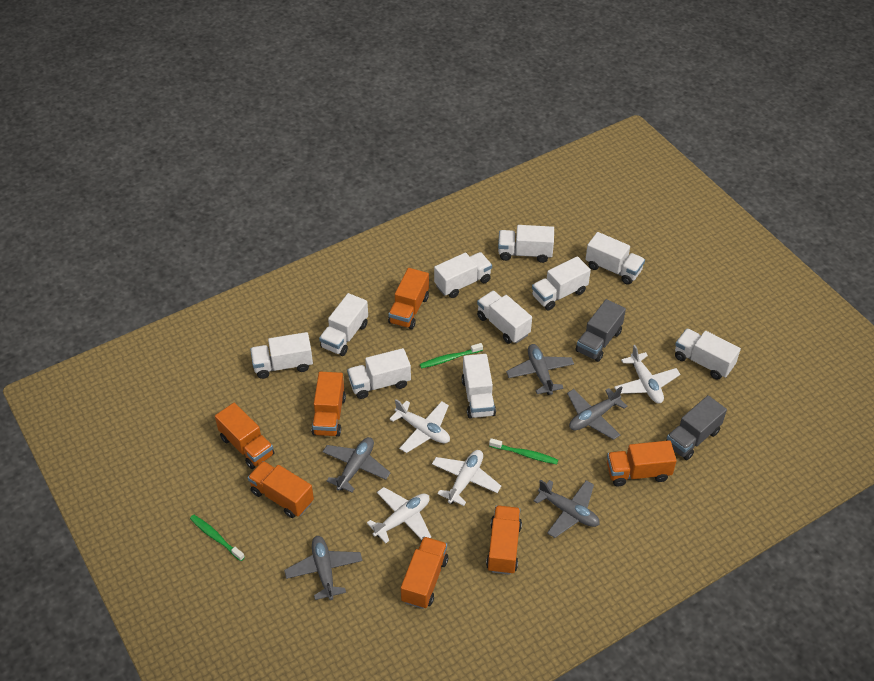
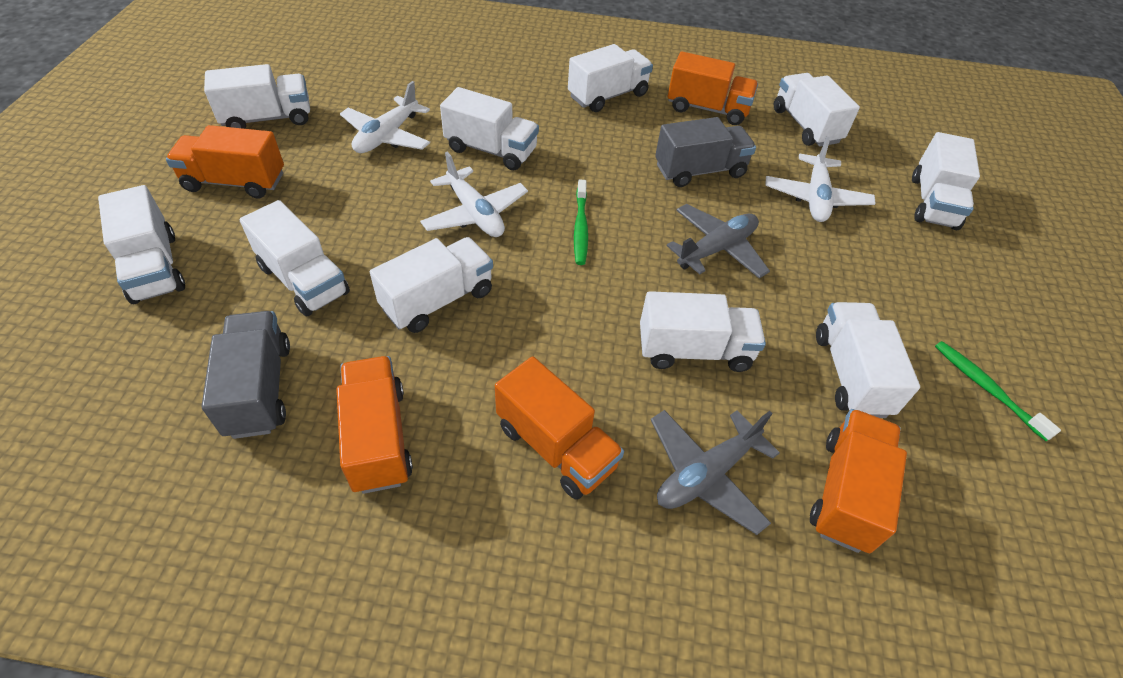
green toothbrush: [190,515,245,561] [420,343,483,369] [489,438,558,464] = 3 -> [574,180,588,265] [935,341,1061,441] = 2
grey plane: [284,536,363,600] [322,437,391,493] [506,344,574,395] [534,480,600,538] [567,386,627,440] = 5 -> [651,410,780,535] [666,204,770,278] = 2
orange truck: [215,403,274,469] [248,461,314,518] [311,372,346,437] [388,268,429,329] [401,537,448,609] [486,505,522,575] [607,440,677,486] = 7 -> [166,125,284,199] [336,356,413,494] [495,356,624,500] [668,51,758,125] [810,409,907,553] = 5
white plane: [367,487,431,544] [389,399,450,453] [432,450,501,506] [614,345,680,404] = 4 -> [340,81,430,153] [420,152,528,237] [765,137,876,222] = 3

